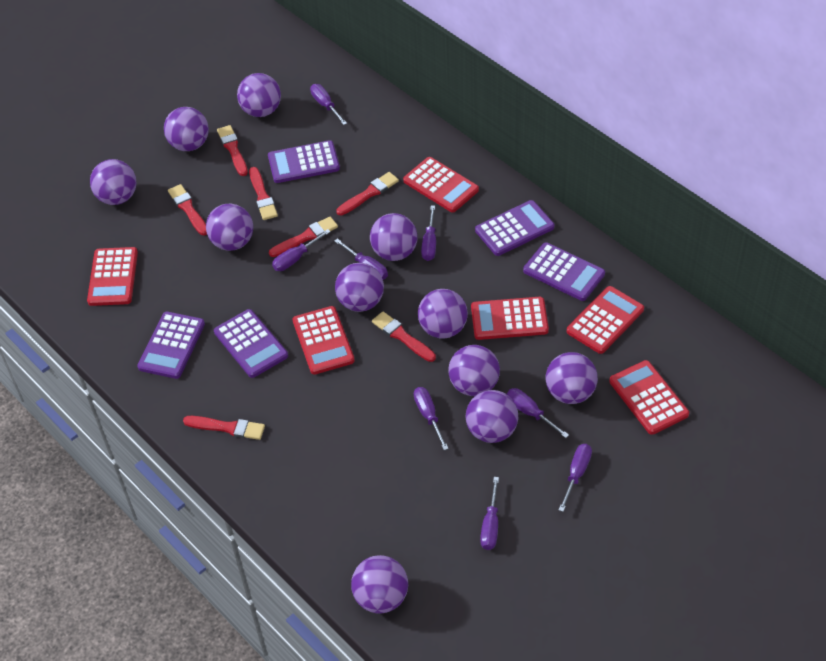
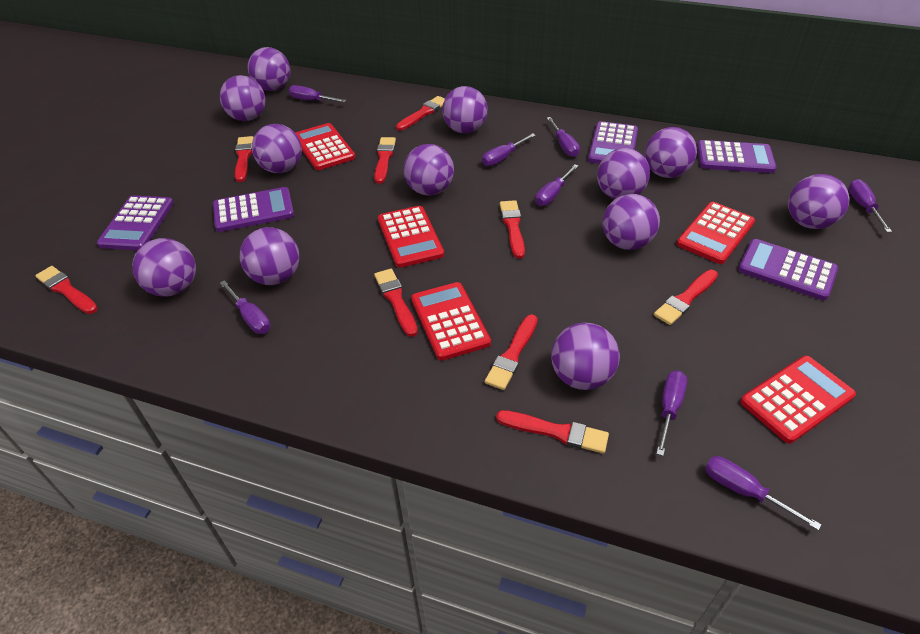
purple ball: [90,159,136,205] [164,107,209,151] [206,203,253,251] [237,73,281,117] [335,263,384,312] [351,555,408,614] [370,213,418,261] [418,289,468,339] [448,345,500,396] [466,390,518,443] [546,352,598,404] = 11 -> [132,238,196,297] [220,75,266,121] [240,227,299,285] [248,47,290,91] [252,124,302,173] [404,144,454,196] [442,86,488,133] [551,322,620,390] [597,148,650,199] [602,194,660,250] [645,127,697,178] [788,174,850,229] = 12
red brush: [168,184,207,236] [183,416,265,440] [217,125,248,176] [249,167,278,220] [269,217,338,257] [336,172,399,216] [372,311,436,362] = 7 -> [35,266,98,314] [235,136,254,182] [374,137,396,184] [374,269,418,337] [396,96,445,130] [485,314,538,390] [496,410,609,454] [500,200,525,259] [654,270,718,325] = 9
red calculator: [87,247,138,306] [293,306,355,375] [403,157,479,212] [471,297,549,340] [567,286,644,354] [609,360,689,435] = 6 -> [296,123,355,170] [378,206,444,268] [411,282,491,360] [677,202,755,264] [740,356,856,444] = 5

